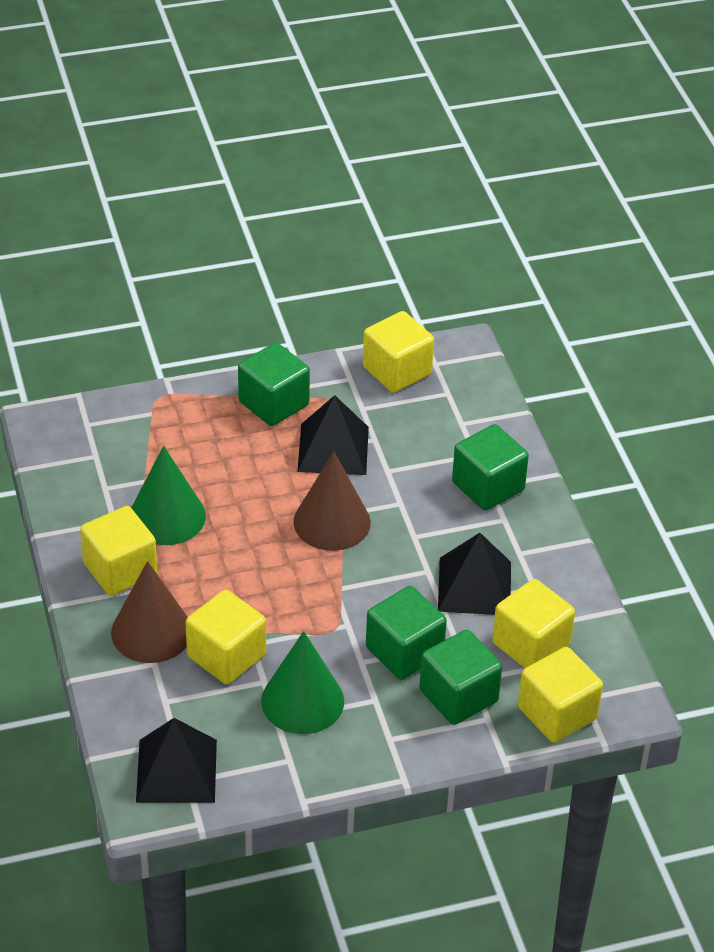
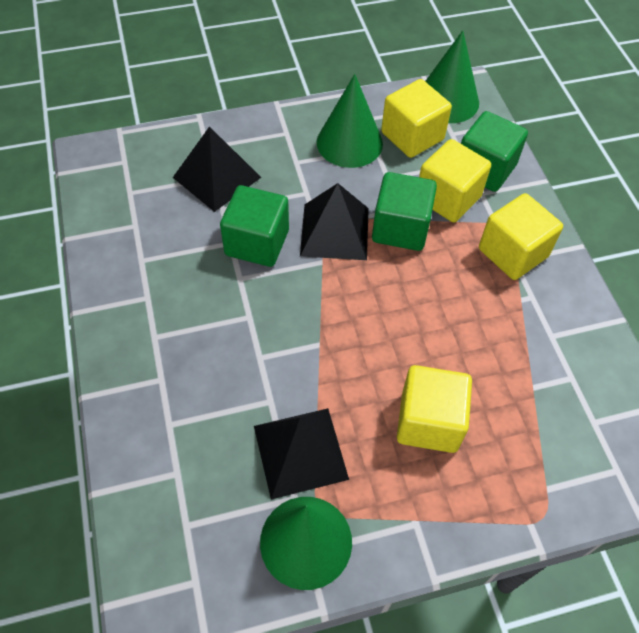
brown cone: [111,561,188,663] [294,452,371,551] = 2 -> none = 0
green cone: [131,446,206,545] [261,631,344,734] = 2 -> [260,497,352,590] [317,74,383,168] [425,30,479,123] = 3
green cube: [238,342,310,426] [366,586,447,680] [419,630,502,725] [452,424,529,511] = 4 -> [220,185,289,267] [372,172,437,251] [461,111,528,192] = 3
yellow cube: [80,506,157,596] [186,590,266,684] [363,311,434,393] [492,579,575,668] [518,647,603,743] = 5 -> [381,79,452,158] [397,365,472,453] [419,139,491,223] [479,193,563,280] = 4

